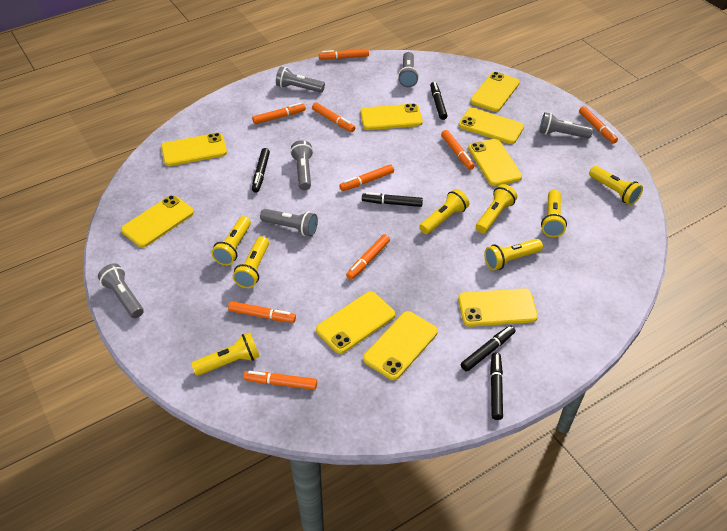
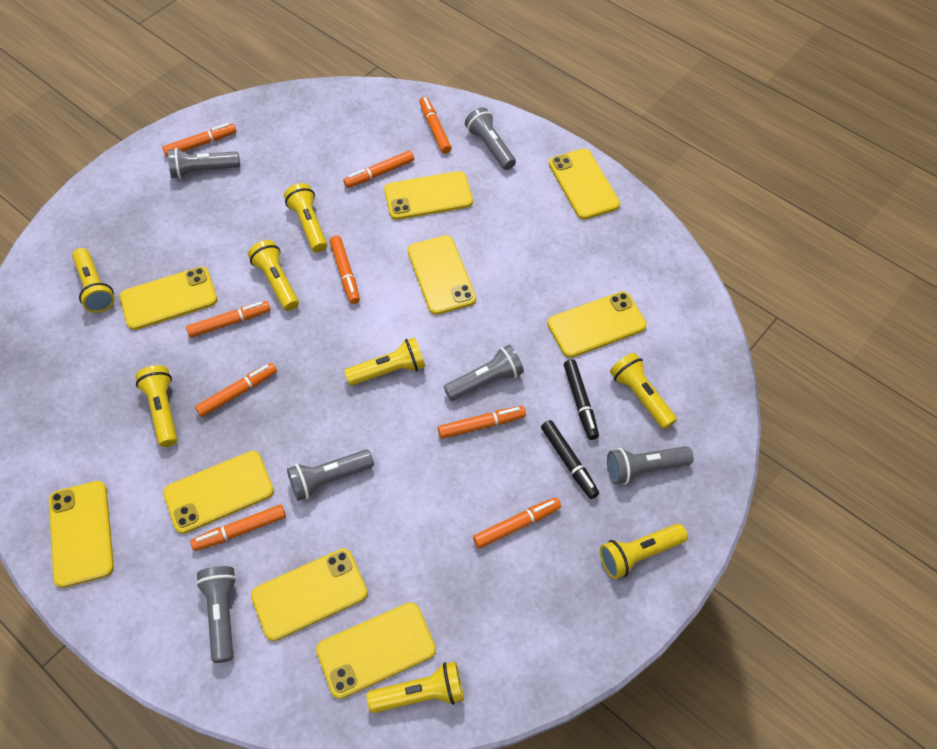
black marker: [252,148,270,193] [362,192,423,207] [430,82,447,120] [461,325,515,372] [490,352,503,420] = 5 -> [541,420,599,499] [564,359,599,440] = 2

